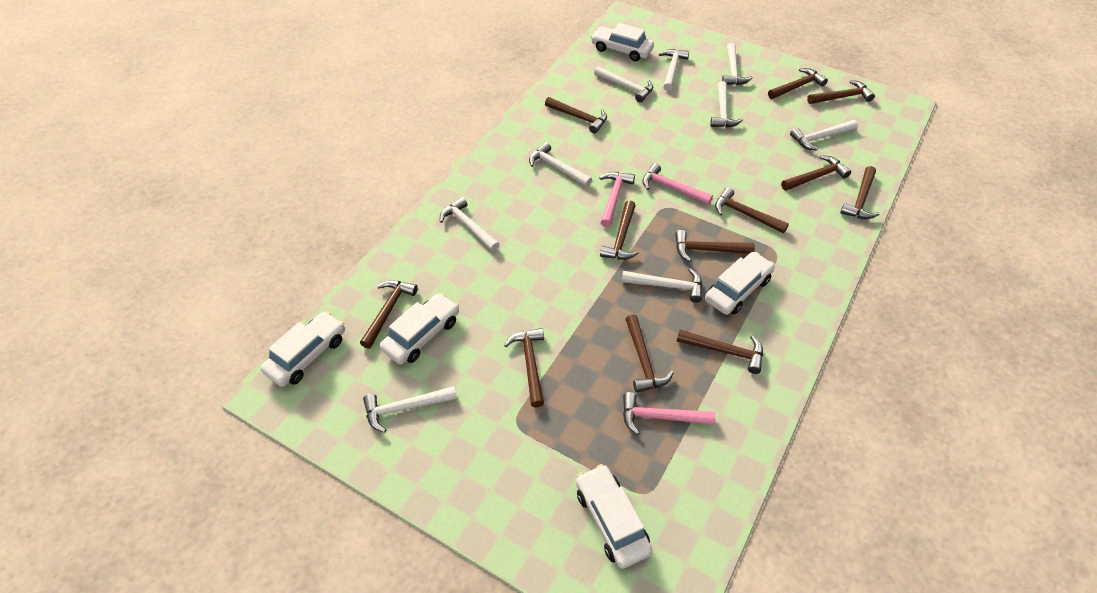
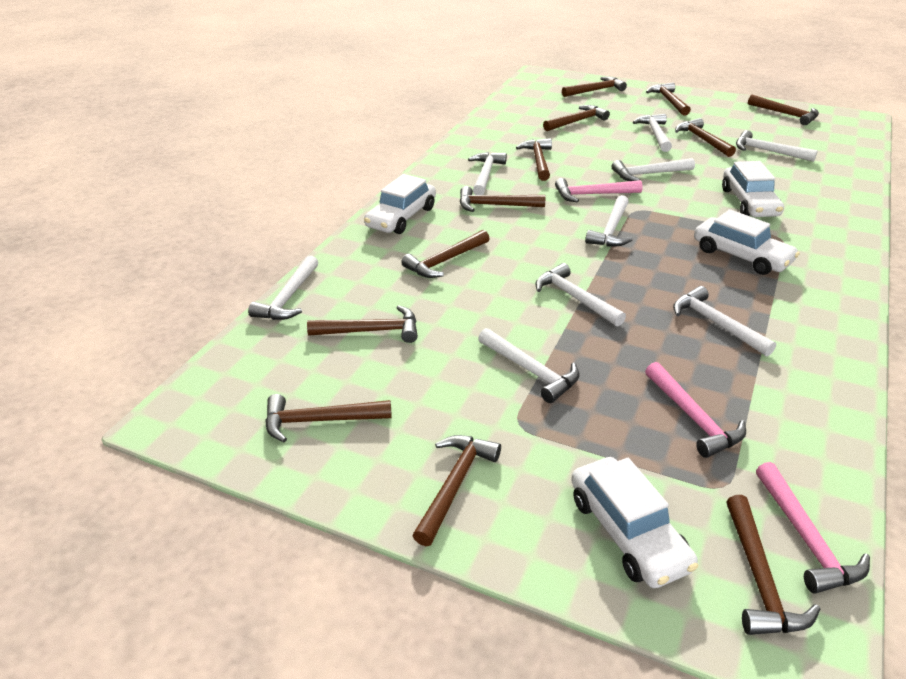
white car: [261,311,345,387] [380,293,459,364] [576,464,652,569] [591,23,654,62] [705,252,775,315] = 5 -> [364,174,436,234] [571,457,698,588] [694,209,800,275] [722,161,784,217] = 4

